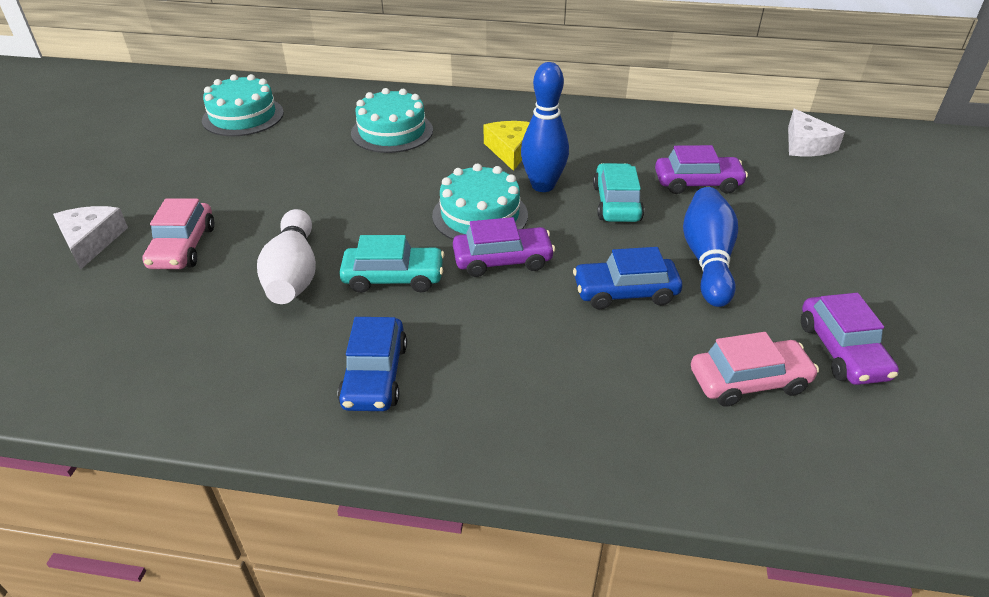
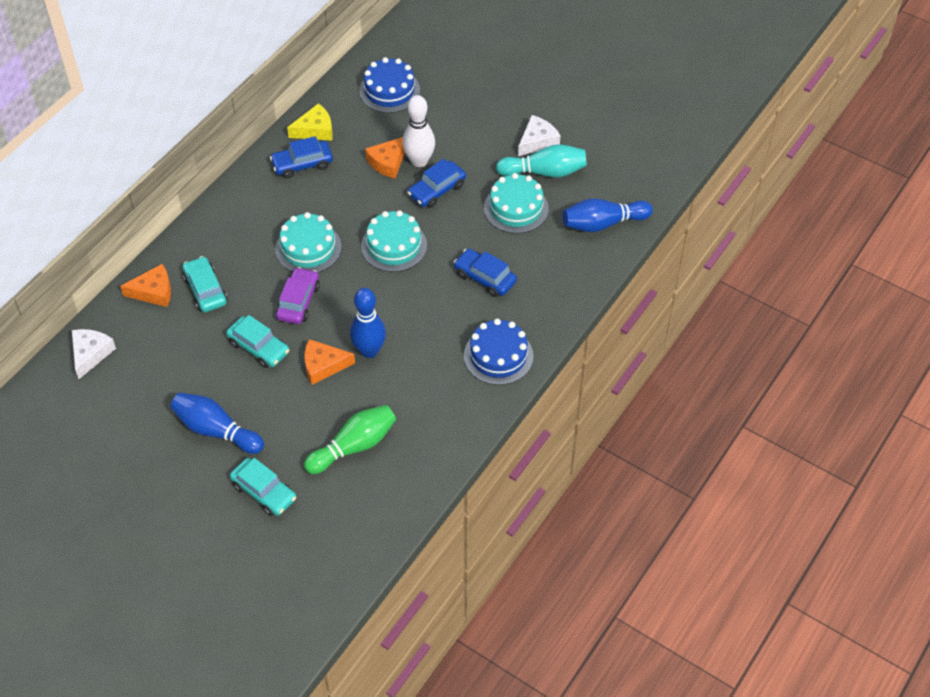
blue bowling pin: [521,62,569,192] [683,187,738,307] = 2 -> [171,393,264,454] [350,288,386,358] [563,198,653,232] = 3
blue cake: none = 0 -> [359,57,420,113] [464,318,533,385] = 2
blue car: [337,317,407,411] [573,247,682,310] = 2 -> [270,136,333,178] [407,159,466,208] [454,249,517,297] = 3
green bowling pin: none = 0 -> [304,405,396,474] = 1
orange cheese: none = 0 -> [120,264,171,307] [304,339,355,385] [365,137,405,179] = 3
pink car: [142,198,215,269] [691,332,819,407] = 2 -> none = 0
purple car: [453,217,555,277] [655,145,748,194] [801,293,899,385] = 3 -> [276,267,320,324] = 1
turquoise bowling pin: none = 0 -> [496,144,587,177] = 1
turquoise car: [339,235,444,293] [593,163,644,222] = 2 -> [182,256,227,312] [226,315,289,368] [230,458,296,516] = 3

